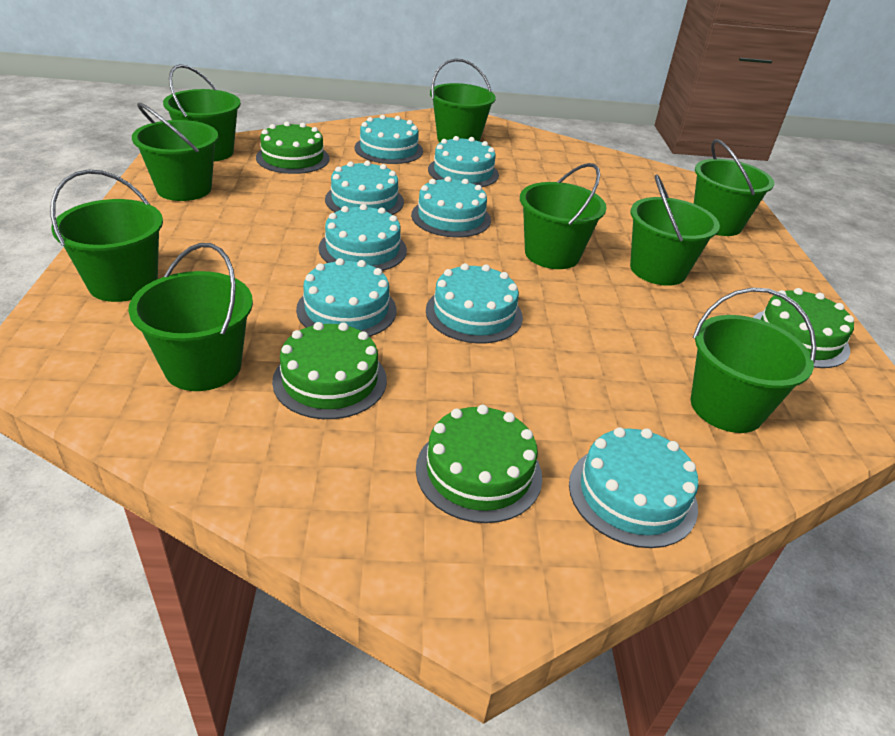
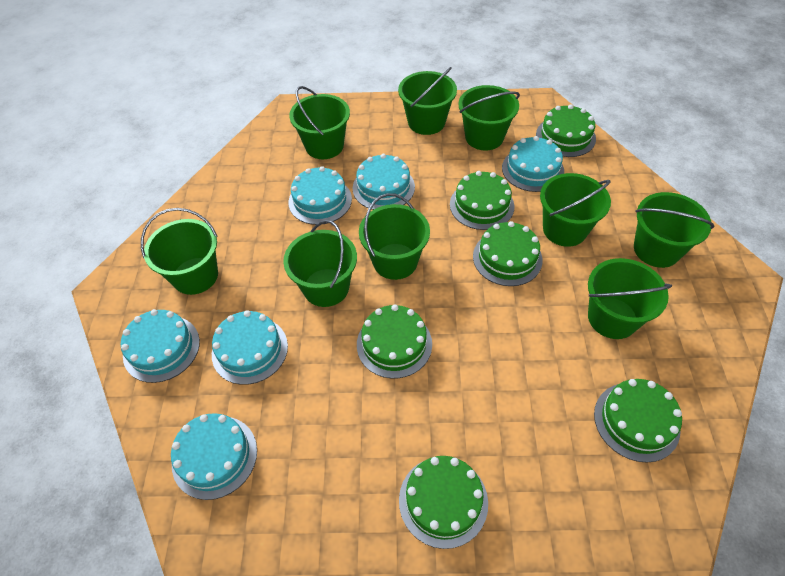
green cake: [256,122,330,174] [272,322,387,419] [416,405,542,523] [753,288,854,368] = 4 -> [357,304,432,379] [399,456,488,549] [450,171,515,230] [473,221,543,286] [536,104,596,157] [594,379,682,462] = 6
turquoise cake: [296,258,397,337] [319,204,407,271] [325,161,404,215] [355,115,423,164] [411,176,491,237] [426,263,523,344] [428,136,499,187] [569,427,699,548] = 8 -> [121,309,200,383] [171,413,257,500] [212,310,288,385] [289,166,352,225] [353,154,415,210] [502,136,564,192] = 6

